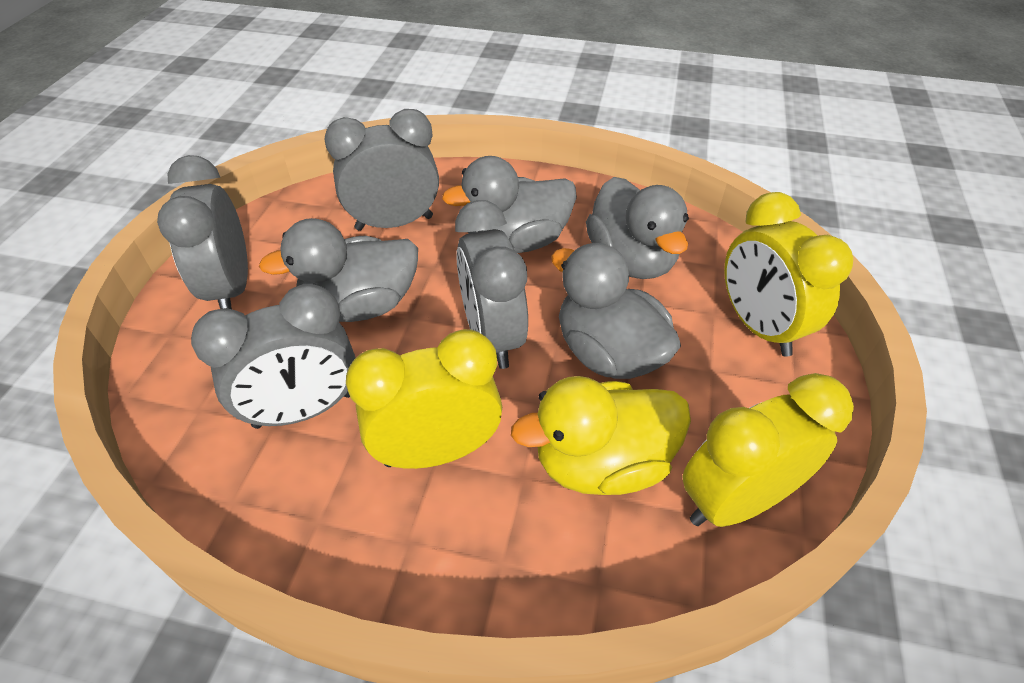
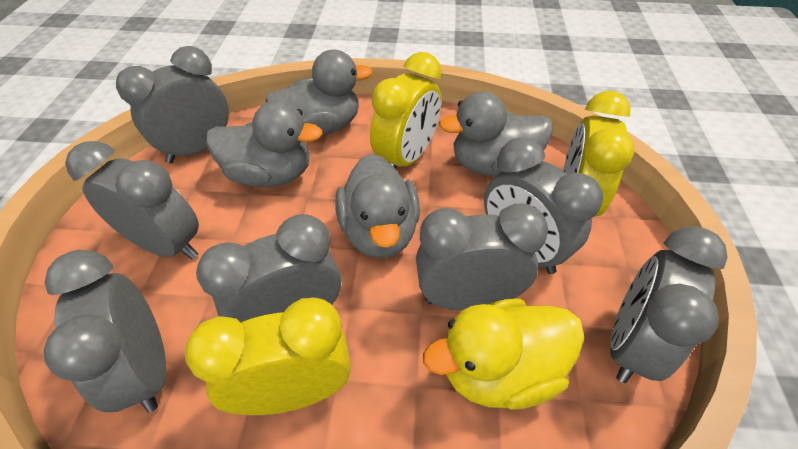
grey clock: [157,155,248,309] [191,284,356,429] [324,109,439,231] [455,200,528,369] = 4 -> [44,250,166,413] [65,141,199,259] [116,46,229,163] [196,214,341,323] [416,203,548,310] [484,137,603,274] [610,226,727,383] = 7

